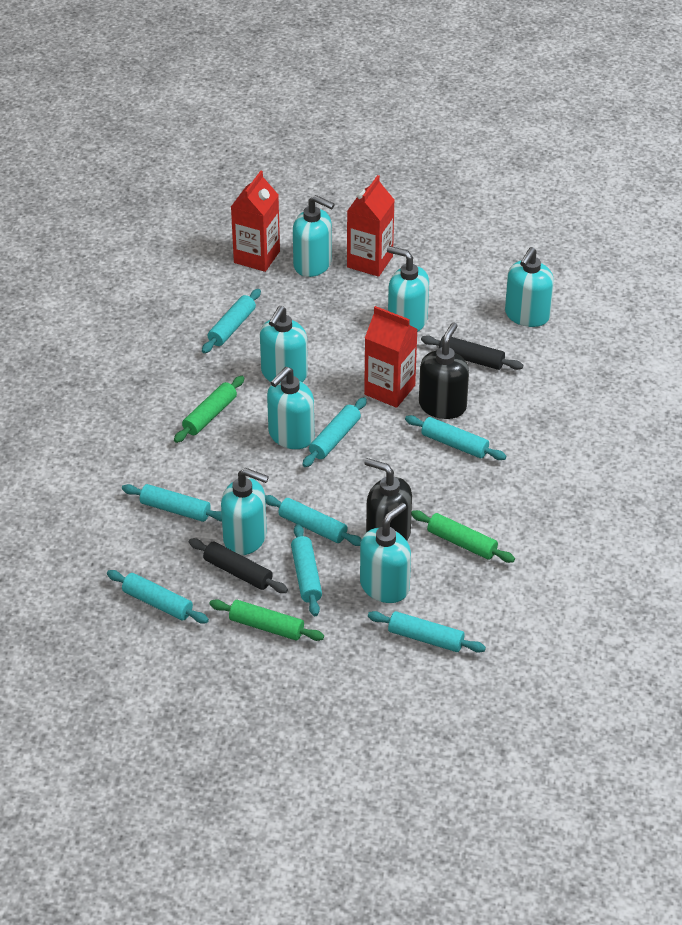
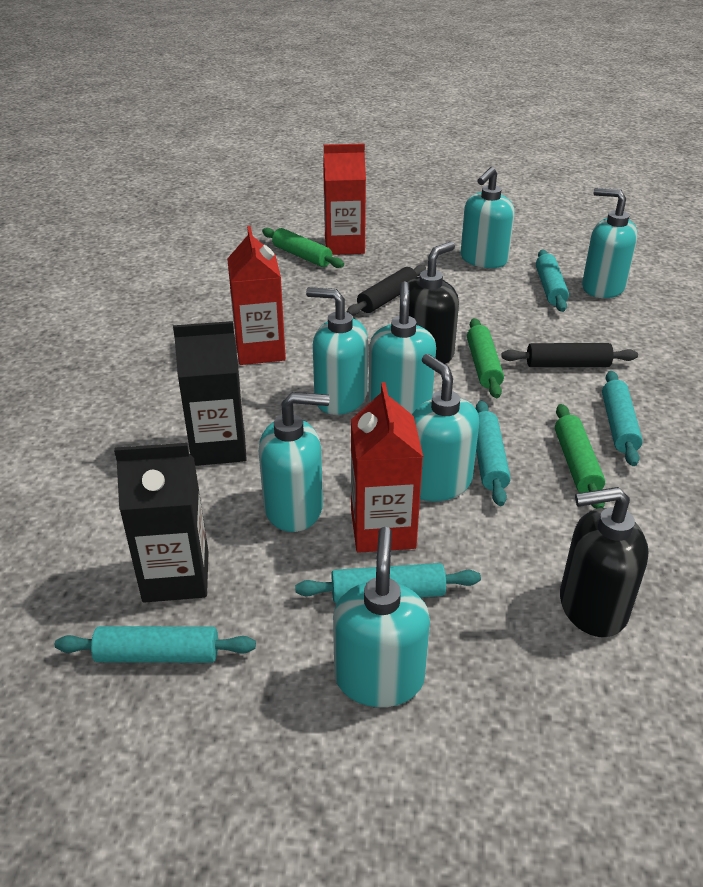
black carton: none = 0 -> [114,443,209,603] [173,321,247,466] = 2
turquoise rolling pin: [107,570,209,624] [122,484,222,522] [202,289,261,353] [265,495,362,546] [291,524,322,616] [302,397,367,467] [368,611,486,653] [405,415,506,460] = 8 -> [55,626,256,663] [295,563,481,603] [476,401,511,506] [536,250,569,312] [602,371,643,466] = 5

